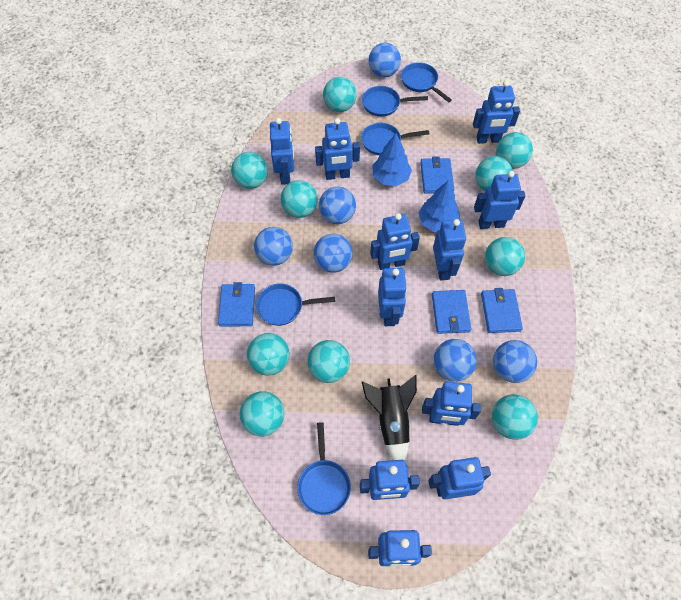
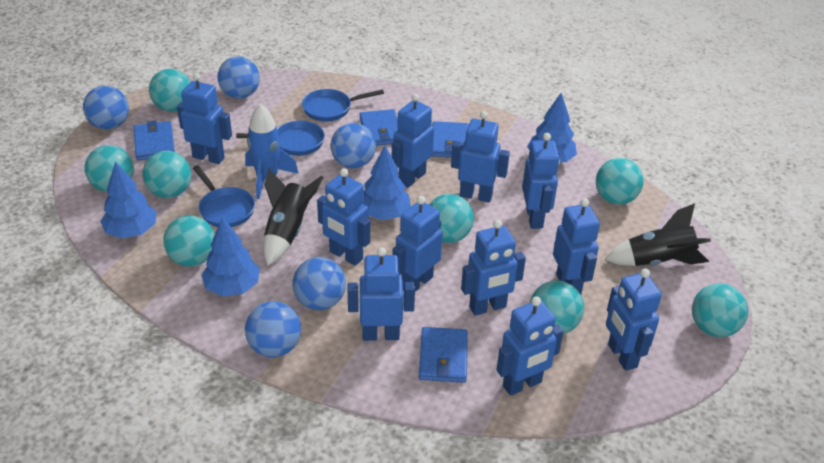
black rocket: [362,375,417,460] = 1 -> [263,169,323,266] [605,204,711,266] = 2
blue ball: [254,227,293,266] [314,234,352,273] [319,187,356,224] [369,43,401,77] [433,339,477,382] [493,340,537,383] = 6 -> [83,86,129,130] [217,56,260,99] [245,301,301,357] [293,257,346,310] [331,123,376,168] = 5
blue pan: [256,283,335,326] [297,422,351,515] [361,123,429,155] [362,86,428,117] [401,62,452,103] = 5 -> [193,165,255,227] [236,121,325,156] [302,89,384,121] = 3
blue rocket: none = 0 -> [245,104,299,199] = 1
blue tree: [372,133,412,186] [419,181,460,232] = 2 -> [100,161,156,238] [201,217,260,296] [363,146,411,220] [527,93,577,162] = 4
turquoise ball: [231,152,268,189] [240,391,284,436] [247,333,290,376] [281,180,318,218] [307,340,350,383] [323,77,357,112] [475,156,512,191] [485,237,525,276] [492,394,538,440] [496,132,533,169] = 10 -> [85,145,134,192] [143,151,191,198] [149,69,190,112] [163,215,215,267] [429,194,474,243] [530,281,584,334] [596,158,643,205] [692,283,748,337] = 8

